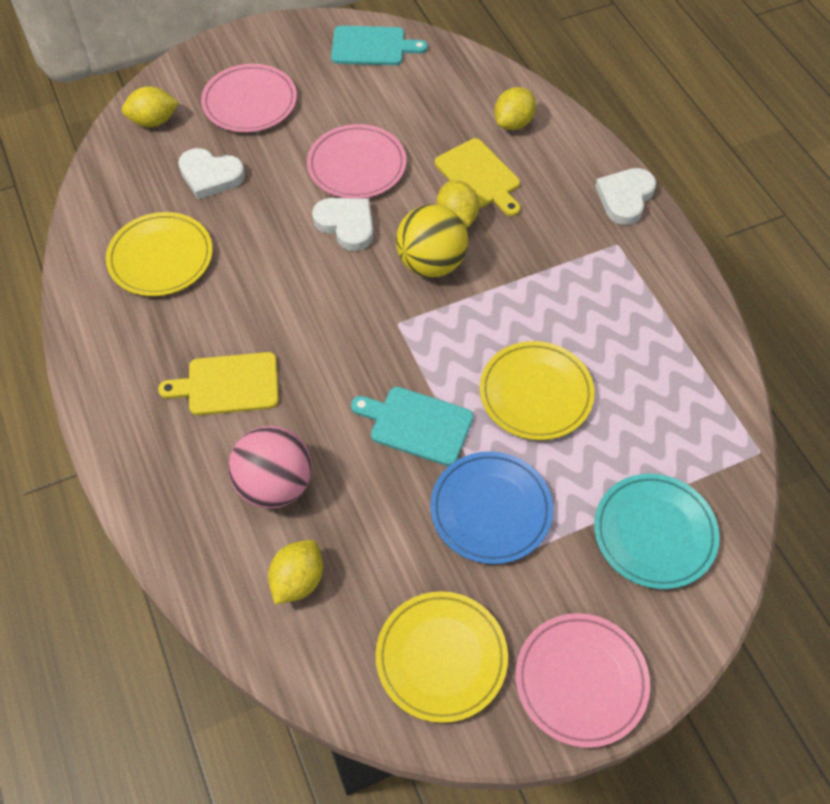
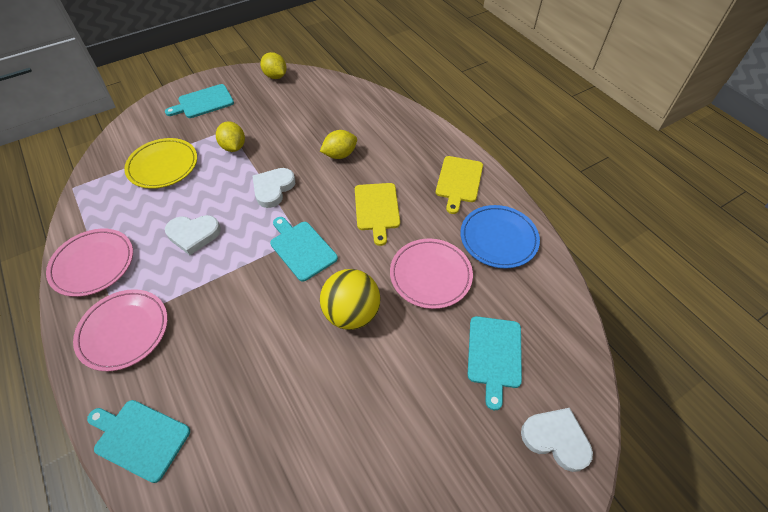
pink ball: [228,426,312,509] = 1 -> none = 0
turquoise cutting board: [331,26,428,65] [351,387,473,466] = 2 -> [87,400,190,483] [165,84,234,118] [270,217,338,281] [468,316,522,410] = 4
turquoise plate: [594,474,720,589] = 1 -> none = 0
yellow lemon: [122,86,179,127] [268,540,323,604] [437,180,479,227] [494,87,536,130] = 4 -> [216,121,245,152] [260,52,287,79] [320,130,357,159] = 3
yellow plate: [106,212,213,296] [376,591,508,723] [480,341,595,440] = 3 -> [124,138,197,189] = 1

